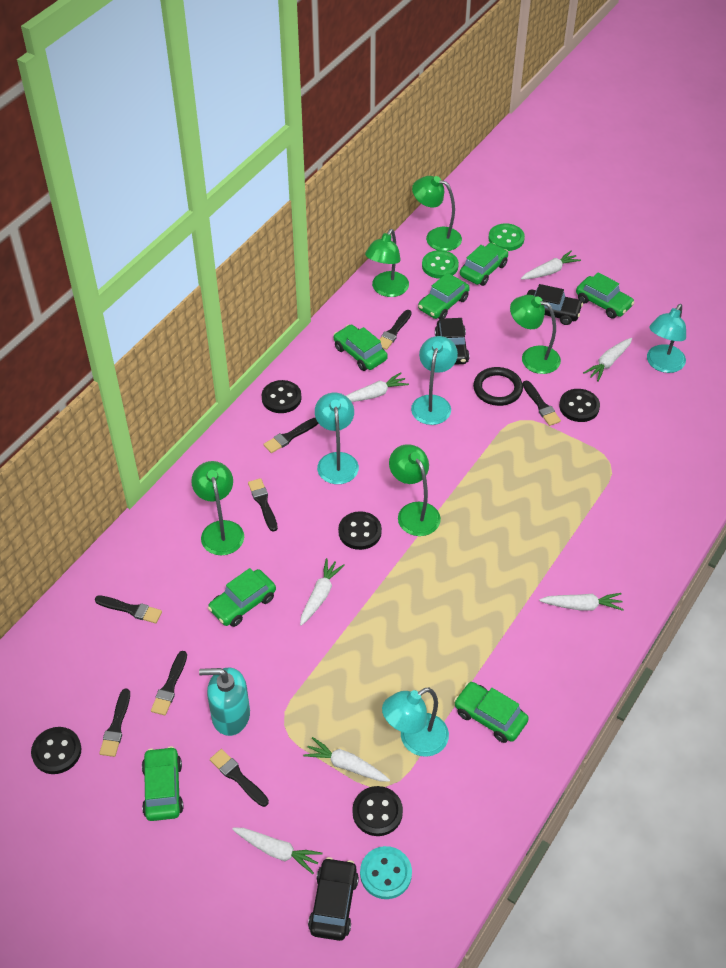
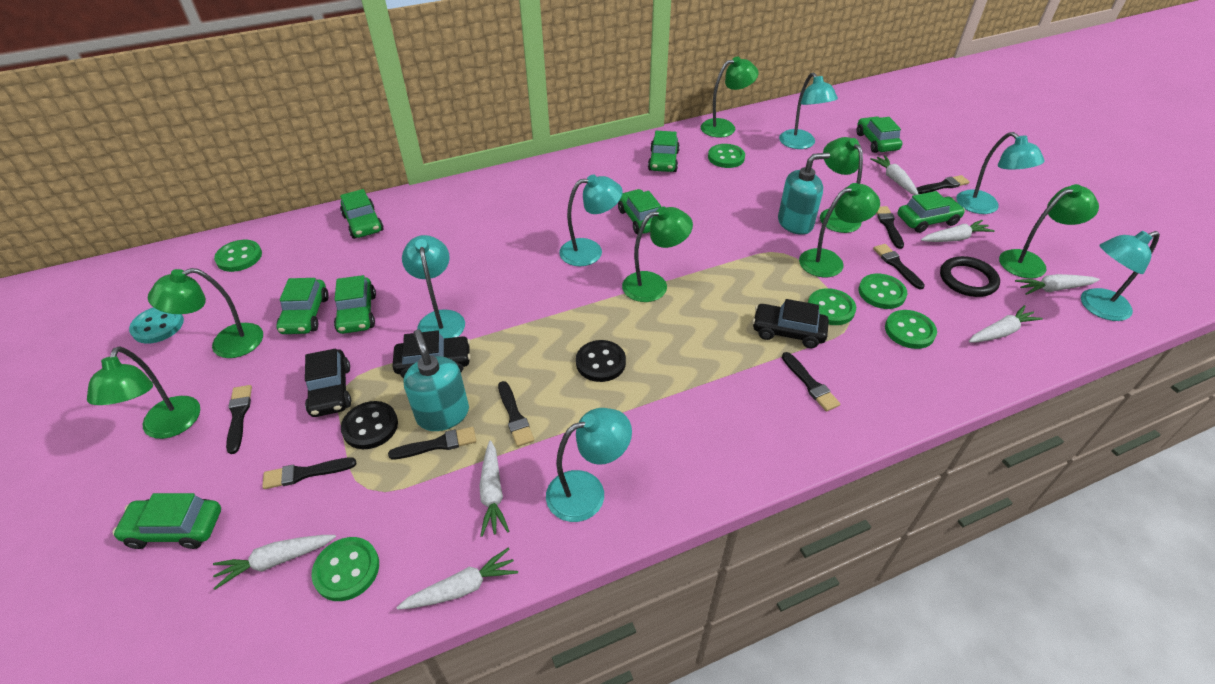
black button: [31,727,81,774] [262,380,302,413] [338,511,382,550] [352,786,403,836] [559,389,600,422] = 5 -> [341,401,398,449] [576,340,626,382] = 2
green button: [422,250,459,279] [489,223,525,251] = 2 -> [214,240,262,272] [311,537,379,601] [708,144,745,168] [808,288,856,325] [858,274,907,309] [885,310,937,349] = 6
green car: [142,746,183,821] [208,568,276,627] [334,324,388,371] [418,273,470,319] [454,682,529,743] [460,243,508,286] [576,272,635,319] = 7 -> [112,493,221,549] [276,278,329,334] [334,275,376,334] [340,189,384,239] [618,189,661,234] [648,131,680,172] [856,117,902,153] [898,191,965,233] = 8
green lamp: [191,461,244,555] [365,229,409,297] [389,444,441,536] [412,176,462,251] [510,295,561,374] = 5 -> [87,346,200,439] [148,268,263,358] [622,206,693,302] [701,56,759,138] [799,183,880,277] [820,137,863,233] [999,184,1099,279] = 7
turquoise lamp: [315,393,359,484] [382,687,449,757] [411,336,458,425] [647,304,686,373] = 4 -> [402,235,465,338] [546,408,632,522] [559,175,623,266] [779,72,838,149] [956,132,1044,214] [1081,231,1160,321] = 6
turquoise soap dispenser: [199,668,250,736] = 1 -> [403,329,469,431] [778,152,830,235] = 2

